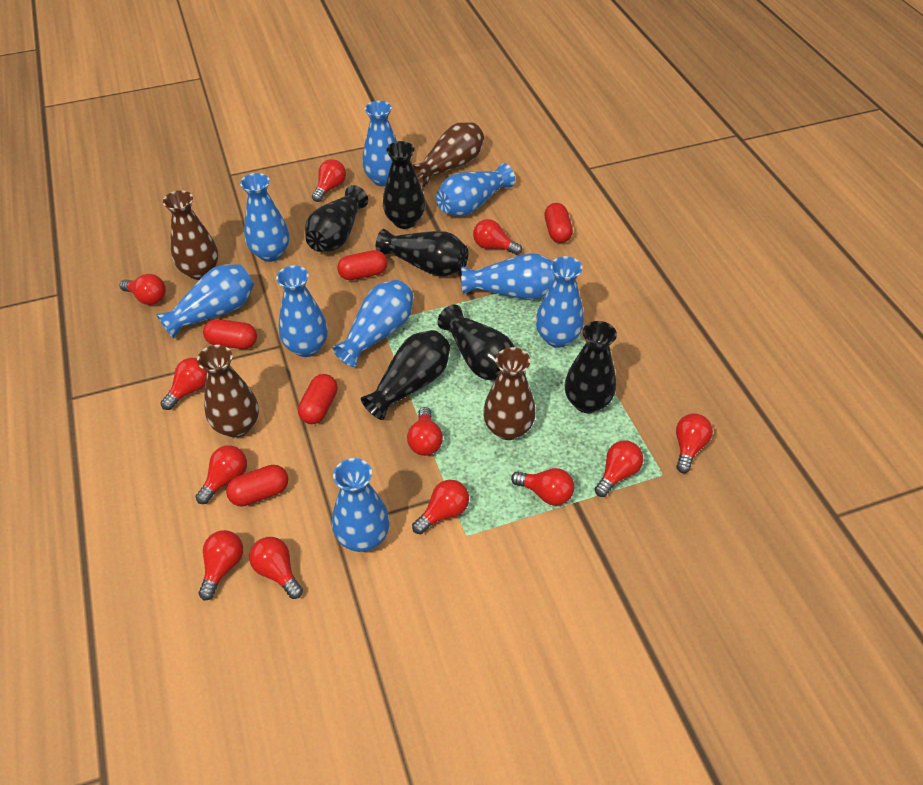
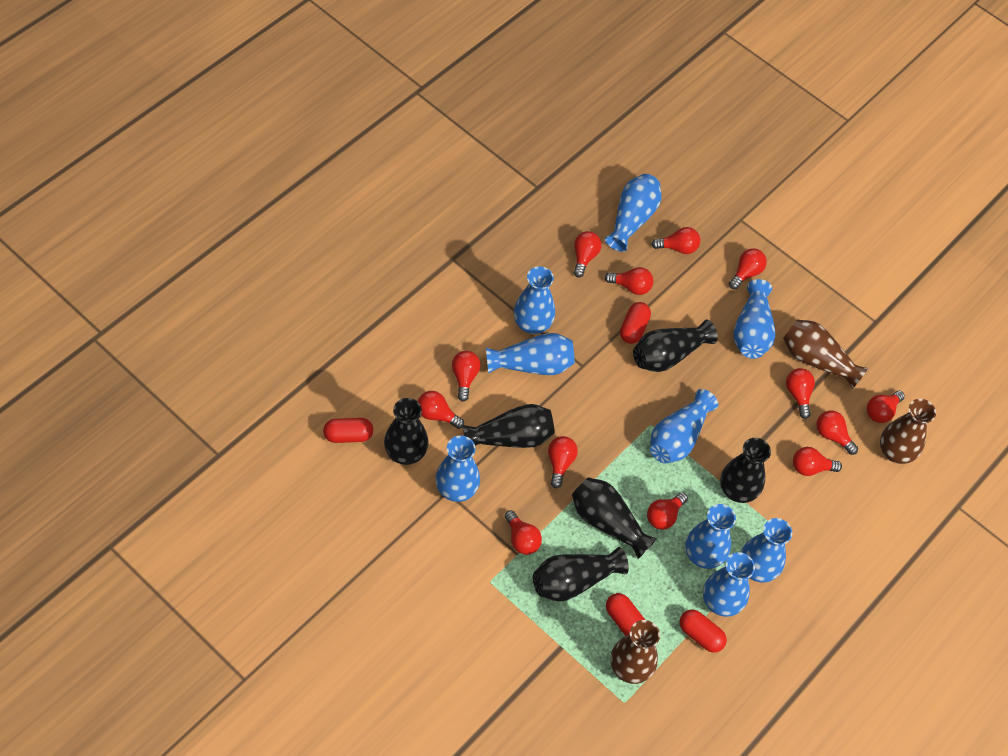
brown vase: [163,190,218,280] [197,345,259,438] [413,122,484,187] [483,347,536,440] = 4 -> [611,620,660,684] [783,320,868,389] [880,399,936,464] = 3
red capsule: [203,319,257,349] [226,465,288,507] [298,374,338,424] [337,250,388,280] [544,203,573,243] = 5 -> [323,418,373,443] [606,593,645,636] [620,302,651,344] [679,609,727,653] = 4
red light bulb: [120,274,166,305] [161,358,207,410] [196,445,247,504] [198,530,243,601] [249,537,303,599] [312,159,346,202] [407,407,443,456] [412,480,469,534] [473,219,522,255] [511,468,574,506] [595,441,643,497] [676,413,713,473] = 12 -> [418,391,464,429] [452,351,481,402] [505,510,542,555] [548,436,578,488] [574,231,602,277] [605,267,654,295] [647,492,688,530] [651,227,700,254] [729,248,767,289] [786,368,815,419] [793,447,842,476] [816,410,858,455] [867,391,905,423] = 13

